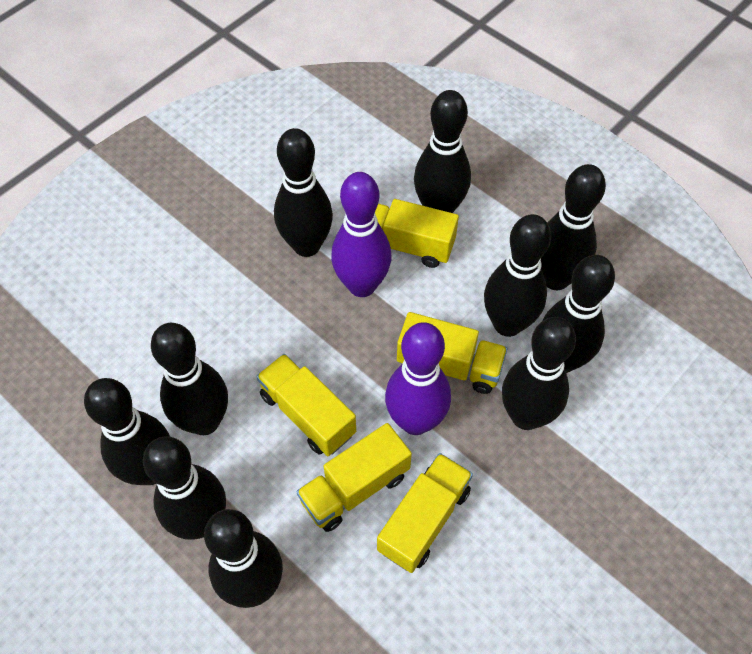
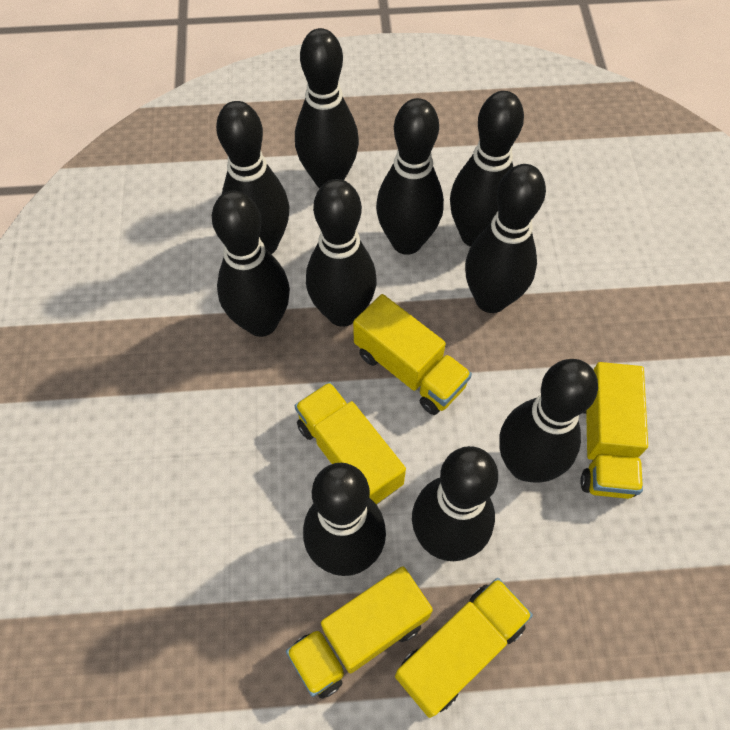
purple bowling pin: [331,172,391,297] [385,322,451,435] = 2 -> none = 0

